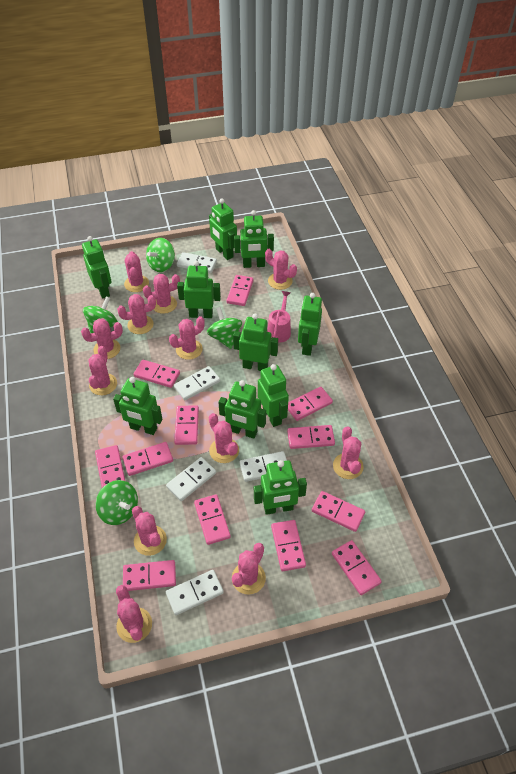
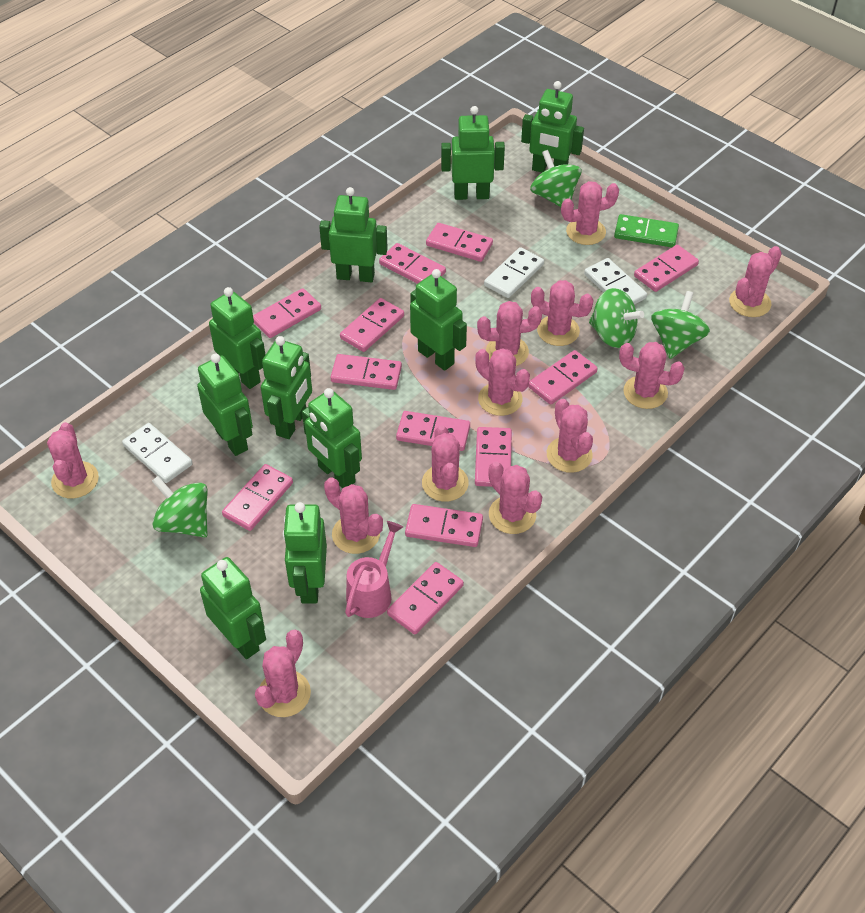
green domino: none = 0 -> [614,214,679,247] = 1
white domino: [166,457,216,501] [166,570,224,615] [174,366,220,400] [177,252,217,273] [239,451,287,482] = 5 -> [122,423,193,483] [484,247,544,298] [584,258,647,305] = 3

